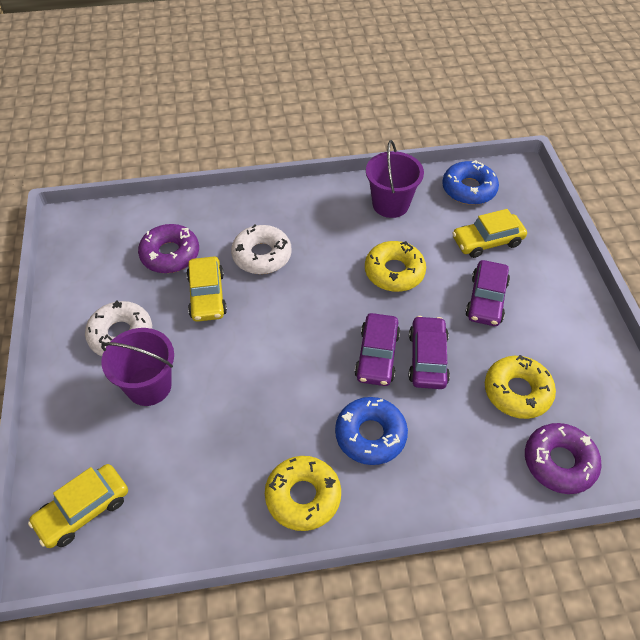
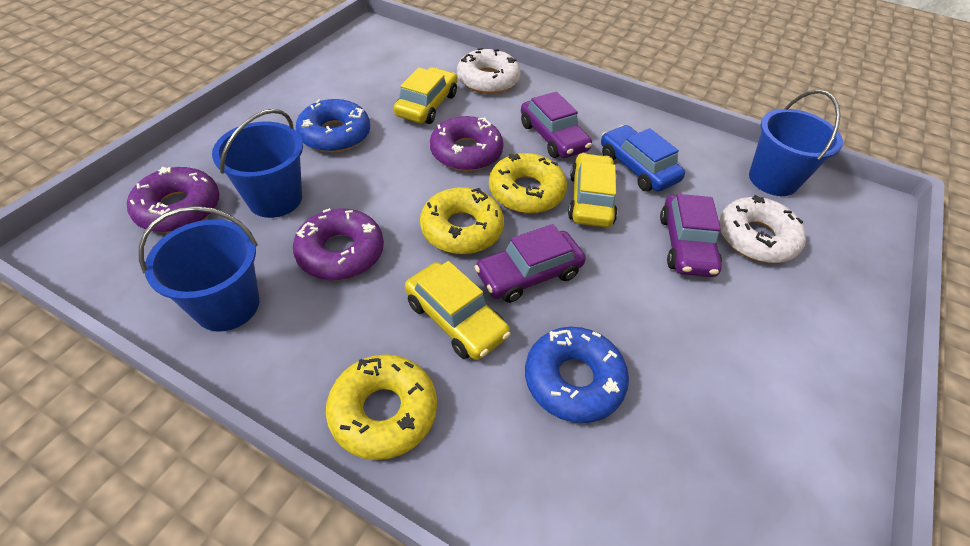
blue bucket: none = 0 -> [139,206,259,332] [212,109,303,218] [749,90,843,196] = 3
blue car: none = 0 -> [601,125,685,192] = 1
purple bucket: [101,328,174,406] [366,140,424,218] = 2 -> none = 0
purple donut: [138,224,199,273] [525,423,602,494] = 2 -> [127,167,220,232] [293,208,384,280] [430,116,504,171] = 3

